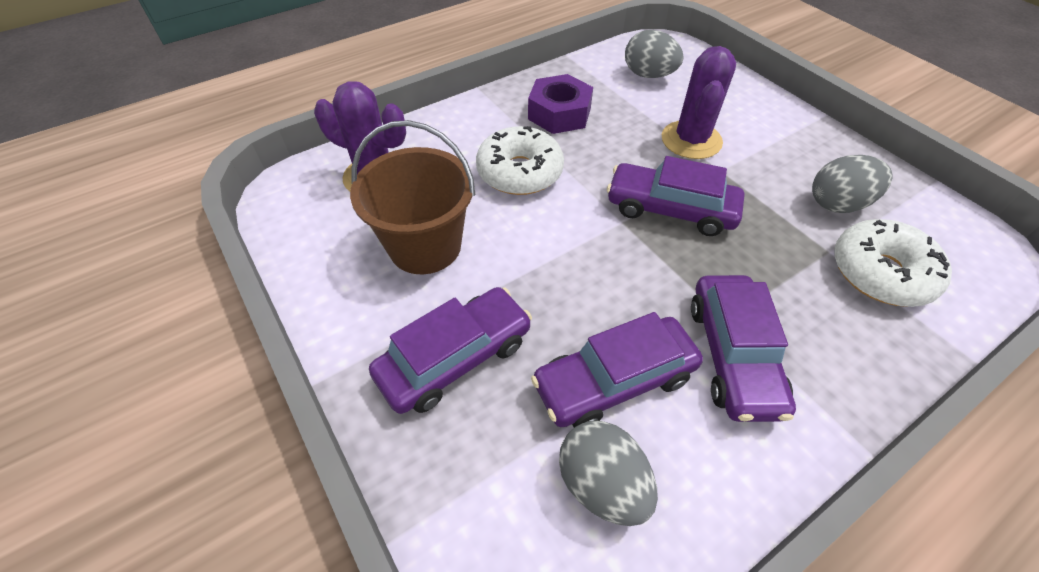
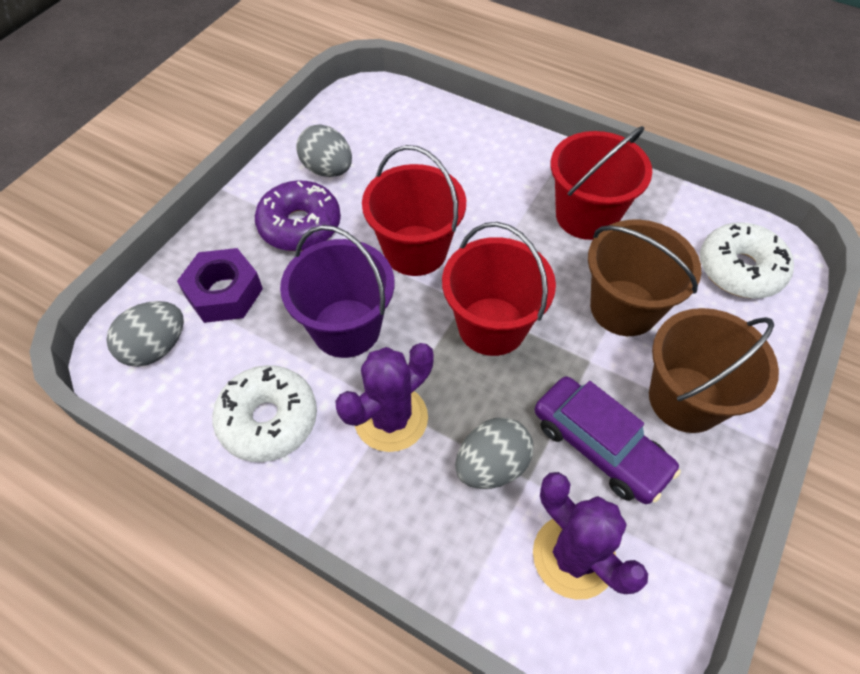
brown bucket: [350,120,475,274] = 1 -> [588,219,701,336] [649,308,779,433] = 2
purple bucket: none = 0 -> [280,225,394,358] = 1
purple car: [369,287,532,414] [531,312,703,427] [607,156,744,236] [691,275,796,422] = 4 -> [535,377,681,504] = 1
purple donut: none = 0 -> [255,180,341,251] = 1
red bucket: none = 0 -> [362,145,466,276] [442,222,556,356] [551,126,652,240] = 3

